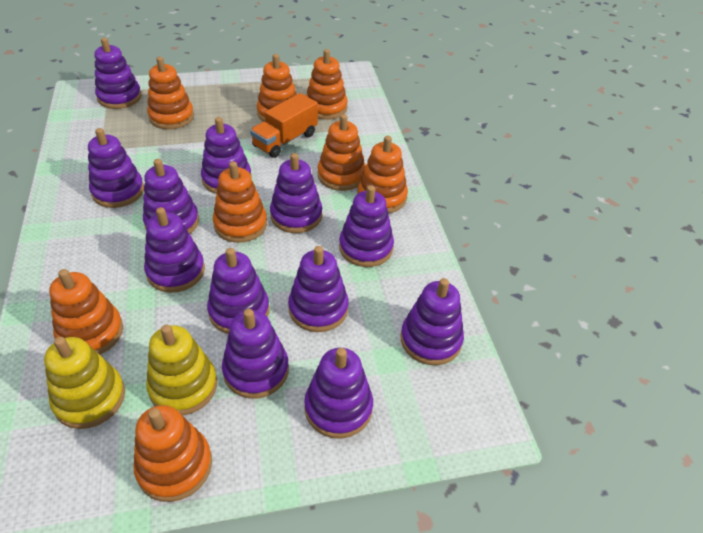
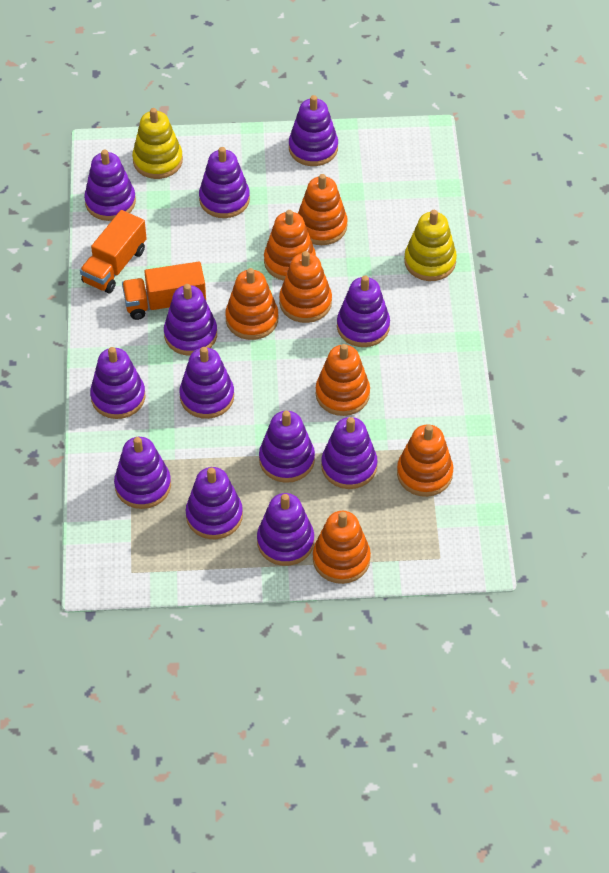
orange stacking toy: [49,269,123,355] [133,405,212,502] [147,57,194,129] [213,161,267,243] [257,54,297,122] [306,49,347,120] [318,114,366,191] [357,136,408,213] = 8 -> [225,268,278,340] [264,210,316,281] [279,251,332,323] [298,174,347,245] [313,511,371,584] [316,344,370,416] [397,424,454,497] = 7
orange truck: [250,93,318,158] = 1 -> [80,210,147,294] [122,262,206,320] = 2

